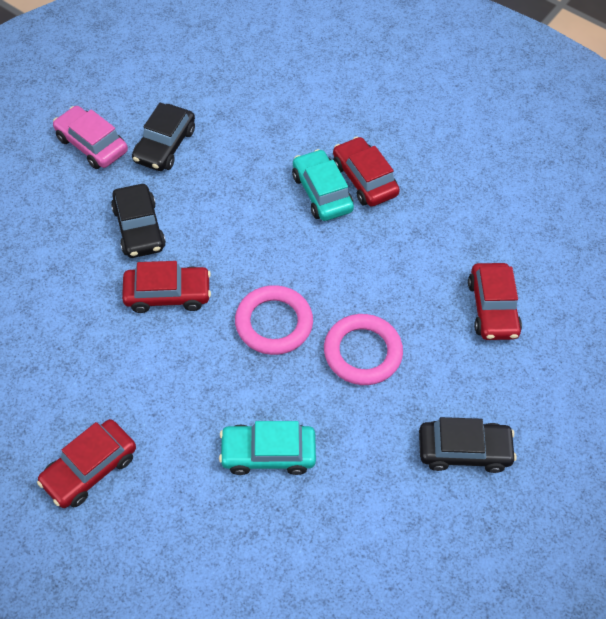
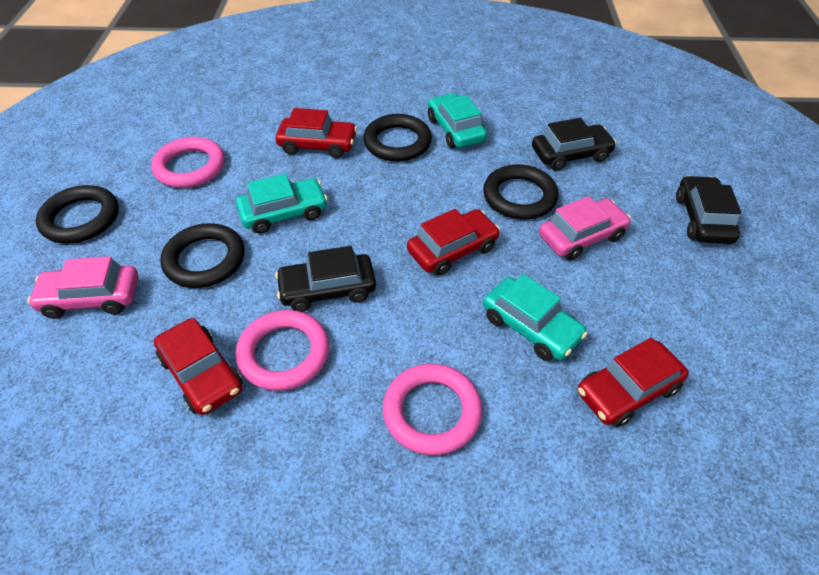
black ring: none = 0 -> [36,185,119,244] [160,223,245,288] [363,114,432,162] [483,164,559,220] = 4
pink car: [53,106,128,169] = 1 -> [27,256,138,319] [539,196,631,260] = 2
pink ring: [235,285,313,355] [324,314,403,385] = 2 -> [151,137,225,188] [235,310,329,391] [383,364,482,455] = 3
turquoise car: [219,421,316,475] [292,149,354,221] = 2 -> [236,174,328,234] [428,93,487,148] [483,274,587,361] = 3

